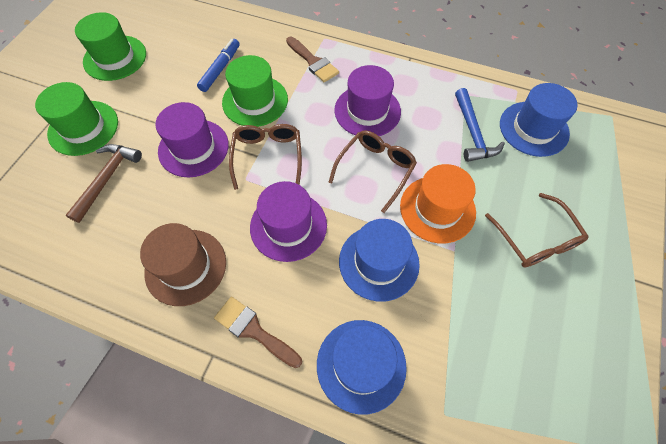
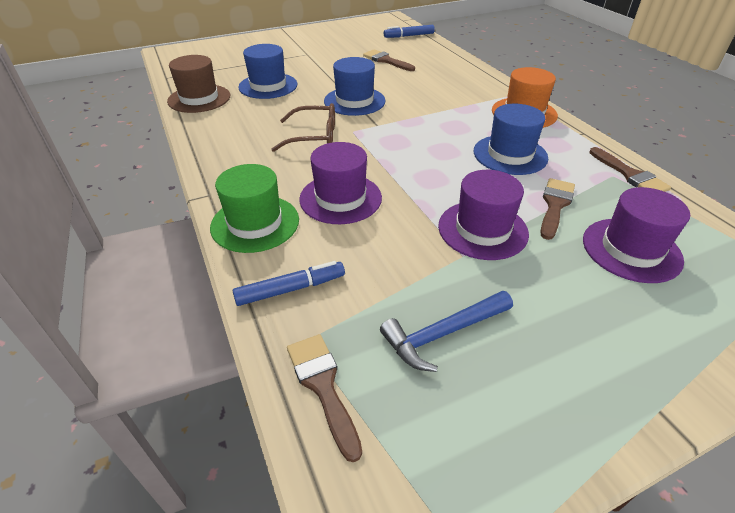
blue marker: [197,39,240,92] = 1 -> [233,261,345,306] [384,25,435,38] = 2
brown brush: [214,297,302,368] [286,36,339,82] = 2 -> [287,334,362,462] [363,49,415,71] [540,178,575,240] [589,147,671,192] = 4
brown glasses: [229,124,302,190] [329,130,417,213] [485,193,589,267] = 3 -> [271,103,335,152] = 1
brown hammer: [66,144,142,223] = 1 -> none = 0
green hat: [35,82,118,156] [75,12,146,81] [222,55,288,127] = 3 -> [210,164,299,253] = 1

